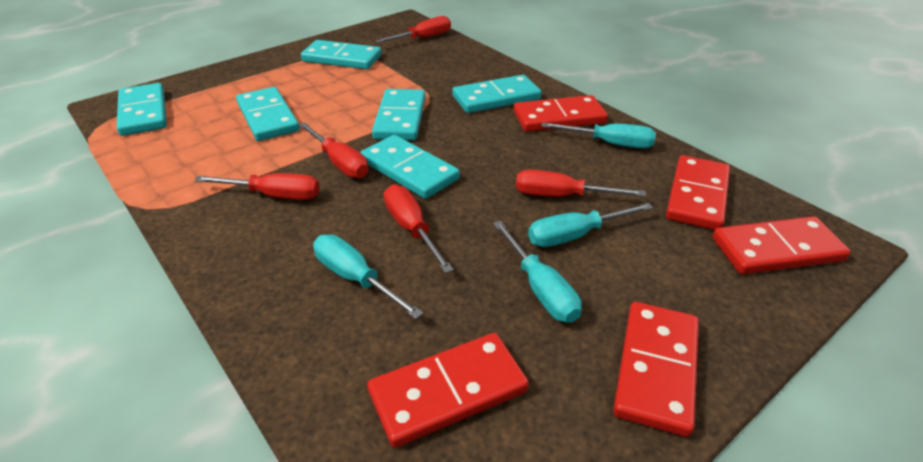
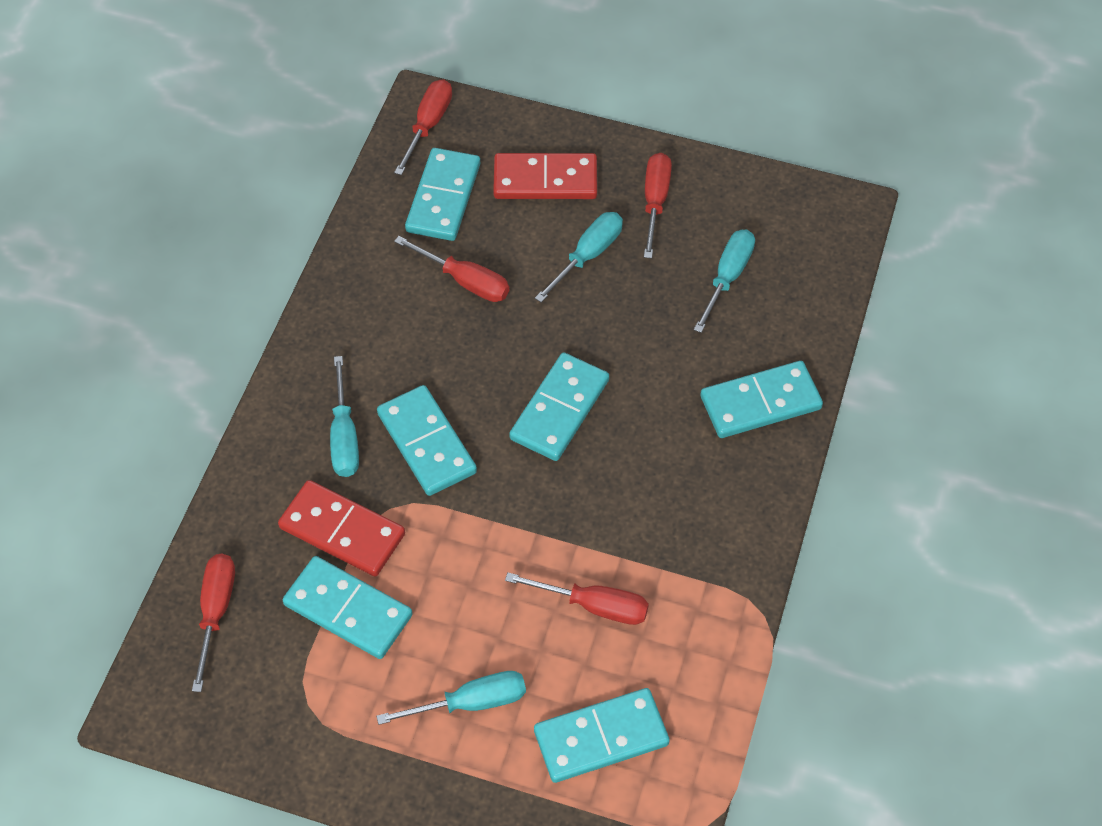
red domino: [367,333,529,448] [514,95,608,132] [613,302,699,437] [666,155,730,230] [712,216,851,274] = 5 -> [278,480,405,576] [493,153,597,199] = 2

